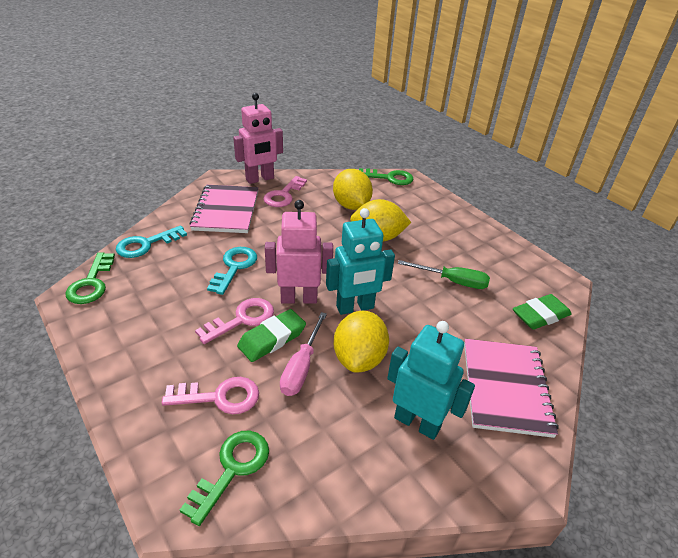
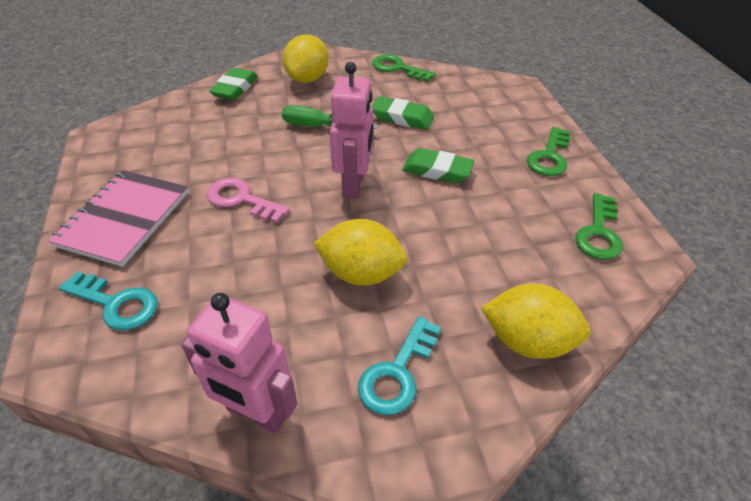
green eraser: [237,309,306,362] [513,294,572,330] = 2 -> [209,68,258,100] [372,96,434,130] [402,148,474,183] = 3
pink key: [162,377,259,414] [195,298,274,344] [263,176,307,207] = 3 -> [207,178,290,223] = 1
pink notebook: [189,185,258,233] [464,339,559,438] = 2 -> [48,170,189,267] = 1
pink screwdriver: [280,312,327,396] = 1 -> none = 0
turquoise robot: [326,208,395,315] [387,321,475,440] = 2 -> none = 0

